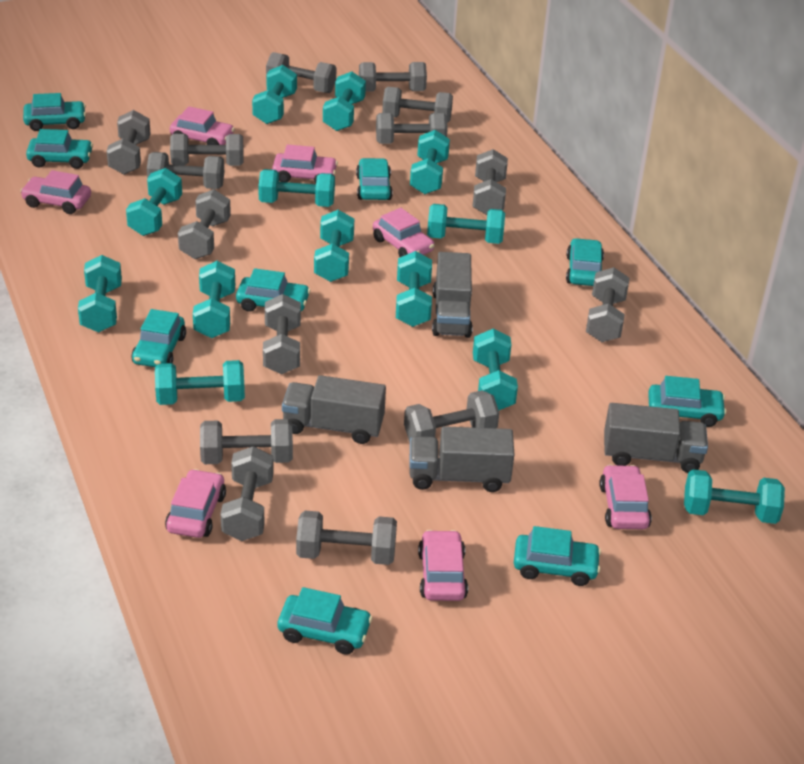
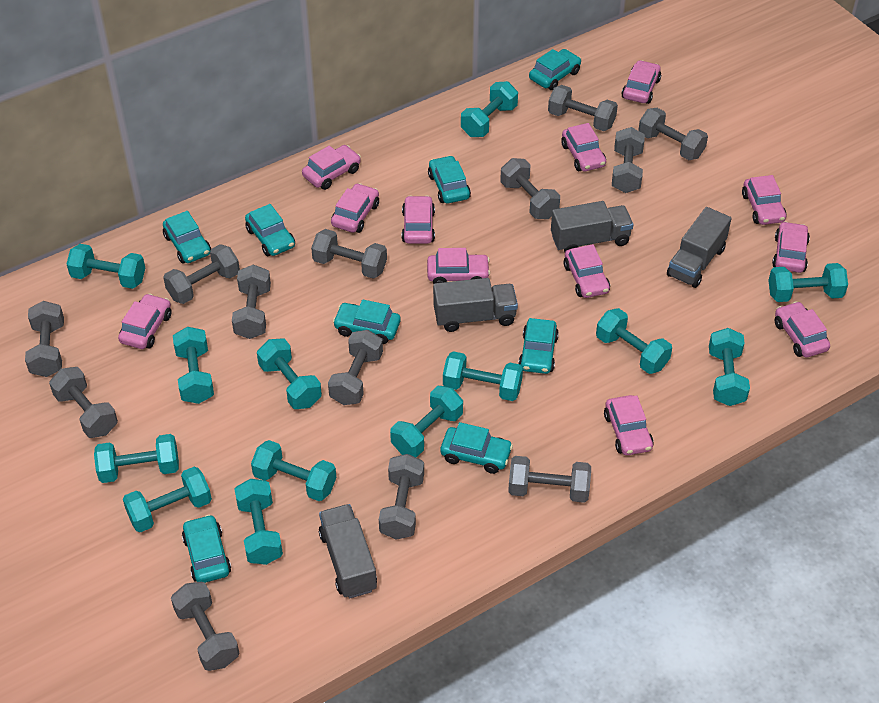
grey dumbbell: [106,110,151,175] [147,152,224,189] [170,134,243,166] [178,189,231,259] [200,419,293,464] [221,446,274,541] [263,294,301,374] [266,52,336,93] [296,511,397,565] [359,62,427,92] [376,113,448,144] [382,87,453,123] [404,390,499,442] [472,149,508,215] [586,267,630,342] = 15 -> [25,301,64,377] [49,367,118,438] [163,244,240,304] [171,582,239,671] [232,264,271,339] [311,229,387,279] [328,330,383,405] [379,454,424,540] [500,158,560,219] [508,456,591,503] [548,85,618,131] [612,127,645,193] [638,108,708,160] = 13
pink car: [20,170,91,214] [165,469,226,538] [170,106,235,145] [272,145,338,183] [373,208,435,257] [418,530,468,601] [599,464,652,529] = 7 -> [118,294,172,349] [302,145,361,190] [331,183,379,233] [402,196,435,244] [427,248,490,284] [561,123,606,171] [564,244,610,298] [604,395,654,455] [622,60,661,104] [742,175,787,225] [772,221,810,273] [775,301,830,358] = 12
turquoise car: [23,93,86,131] [26,129,93,169] [131,309,186,367] [236,268,311,312] [278,587,373,655] [356,158,393,200] [514,526,601,586] [566,238,604,286] [648,376,727,427] = 9 -> [163,211,211,264] [182,514,231,583] [245,204,295,256] [333,300,401,344] [428,155,471,204] [440,422,513,474] [518,318,559,374] [529,49,581,90] = 8

